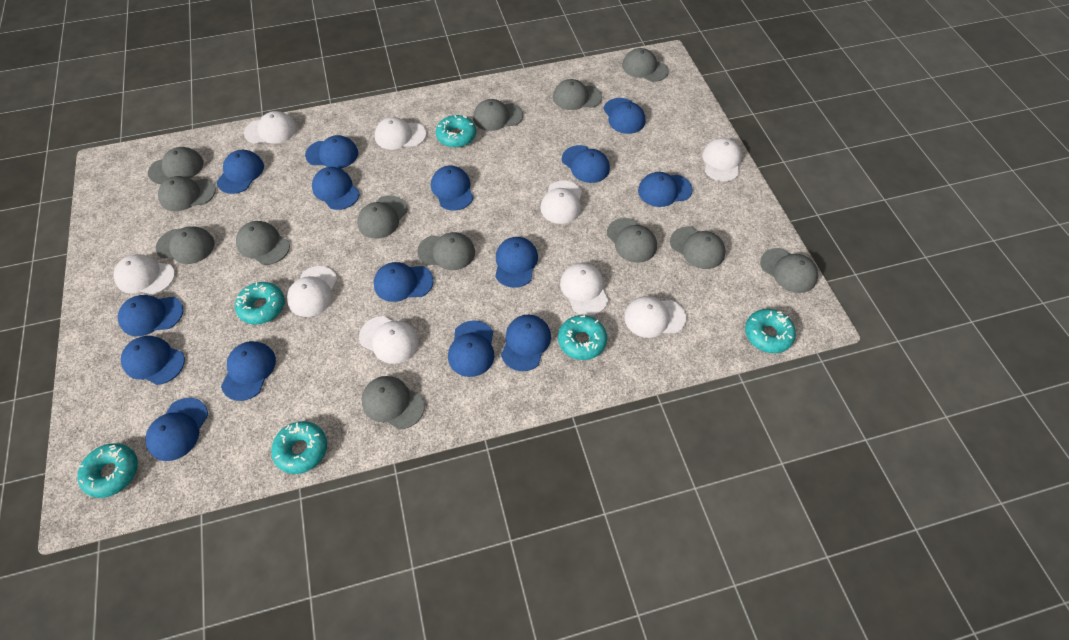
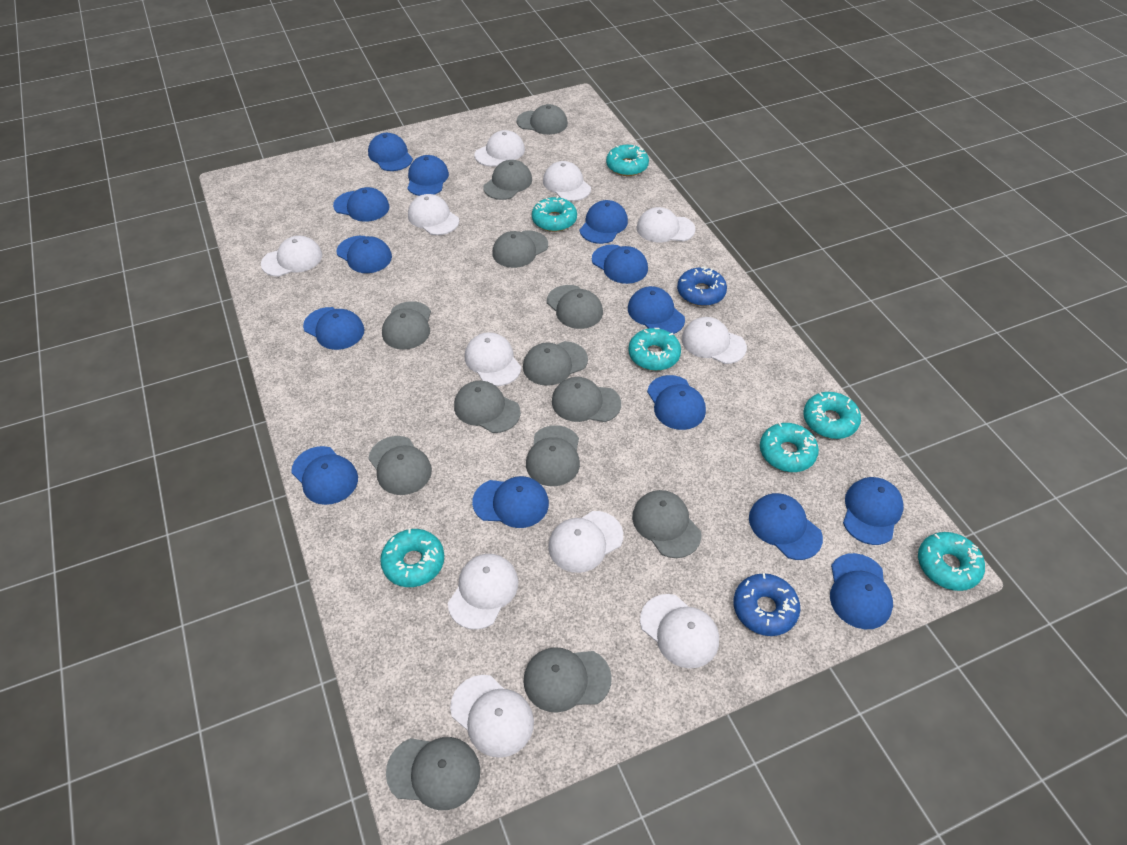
blue cap: [118,295,183,336] [121,336,185,385] [145,398,208,461] [217,150,264,194] [221,341,276,401] [305,135,358,168] [312,167,360,210] [374,262,434,302] [431,165,473,211] [448,320,494,377] [495,237,538,288] [501,315,551,371] [562,145,610,183] [603,98,646,134] [638,172,692,207] = 15 -> [291,446,358,505] [303,307,364,350] [333,187,389,222] [337,236,392,273] [368,133,413,171] [407,155,449,196] [472,476,549,528] [580,200,628,244] [592,244,648,284] [628,286,685,334] [647,375,706,430] [749,493,823,560] [830,553,893,629] [843,477,904,545] = 14
blue donut: none = 0 -> [677,267,727,306] [733,573,800,636] = 2
turquoise donut: [77,443,138,498] [235,282,285,325] [271,421,327,474] [436,115,476,148] [558,315,607,360] [745,309,796,353] = 6 -> [380,528,444,587] [532,196,577,232] [606,145,649,176] [628,328,681,371] [760,422,819,472] [803,392,861,439] [918,532,985,591] = 7
white cap: [113,254,175,295] [244,111,297,144] [287,266,337,317] [359,316,419,364] [375,117,426,150] [540,181,582,224] [560,263,608,316] [624,296,686,338] [702,138,742,181] = 9 -> [261,236,322,277] [408,194,459,235] [448,554,518,629] [450,675,534,758] [465,332,521,386] [475,130,525,167] [543,161,591,201] [548,511,623,573] [637,207,696,243] [640,594,719,669] [682,317,747,364] = 11

